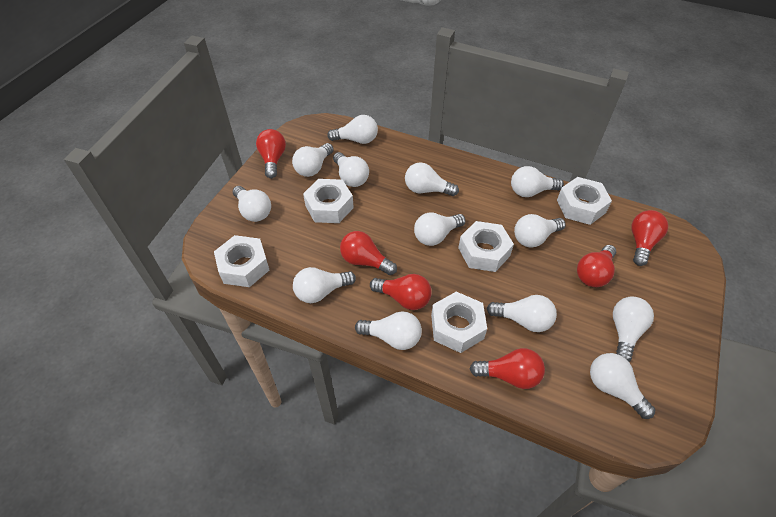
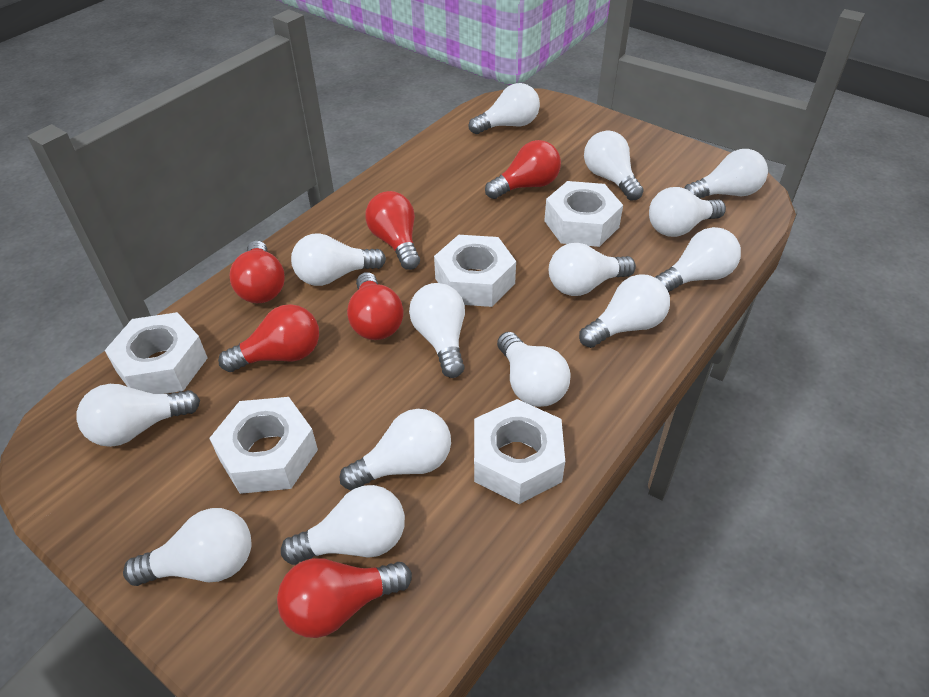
white light bulb: [233,186,271,222] [292,143,334,177] [293,267,356,303] [327,115,378,144] [333,152,369,187] [355,311,422,350] [405,163,459,196] [414,213,466,246] [487,295,557,332] [511,166,564,197] [514,214,566,247] [590,353,655,419] [613,297,654,362] = 13 -> [77,384,200,447] [123,508,251,586] [281,485,405,565] [291,233,386,286] [340,409,451,491] [409,283,465,378] [469,83,540,134] [497,332,571,407] [549,243,636,296] [579,274,670,348] [584,131,644,201] [649,187,726,237] [655,227,741,293] [684,149,768,198] = 14

